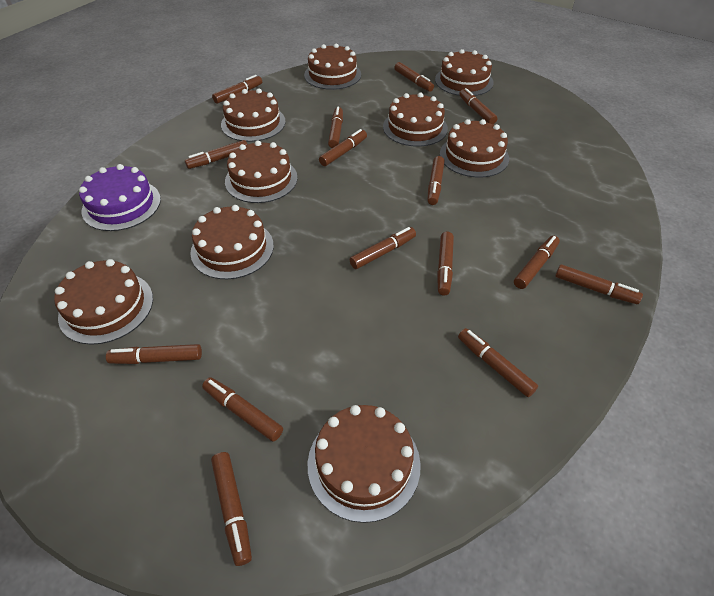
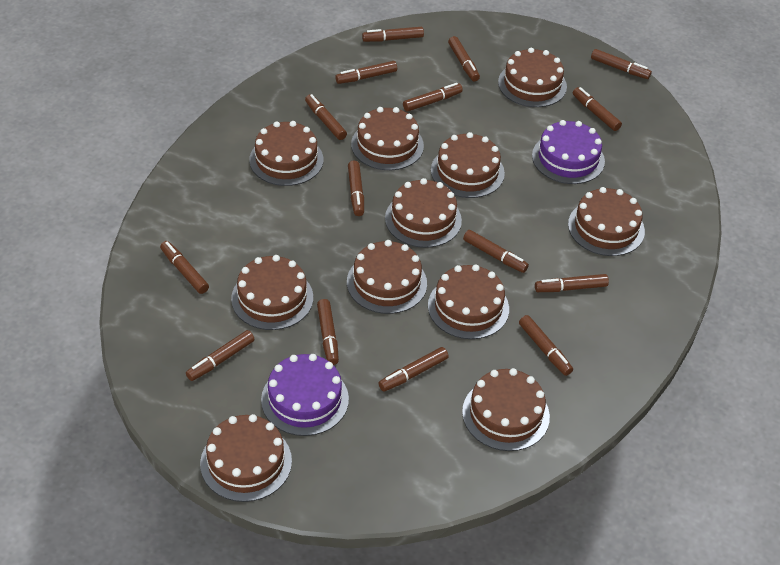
brown cake: [54,259,153,345] [190,205,274,279] [221,89,286,142] [225,140,298,203] [304,44,361,90] [308,405,421,523] [383,93,448,147] [435,49,494,96] [440,119,509,178] = 9 -> [200,414,292,502] [231,255,313,330] [249,121,323,186] [347,240,427,314] [351,107,424,170] [385,178,462,248] [428,264,509,339] [431,132,505,198] [462,368,550,451] [498,48,567,107] [568,187,645,256] = 11
purple cake: [79,164,161,231] = 1 -> [261,354,349,436] [532,120,605,184] = 2

